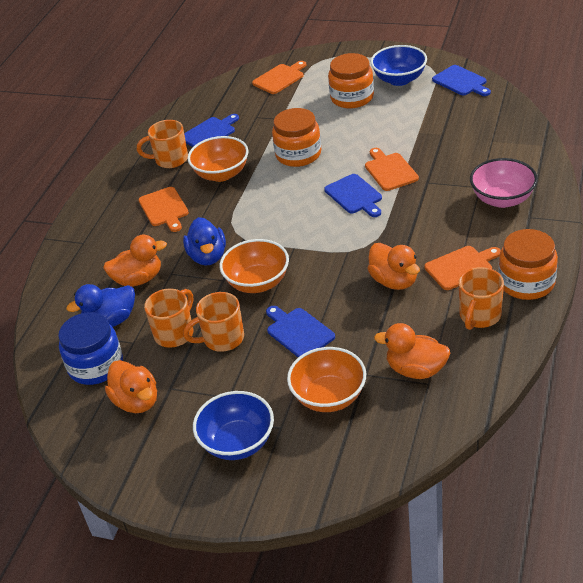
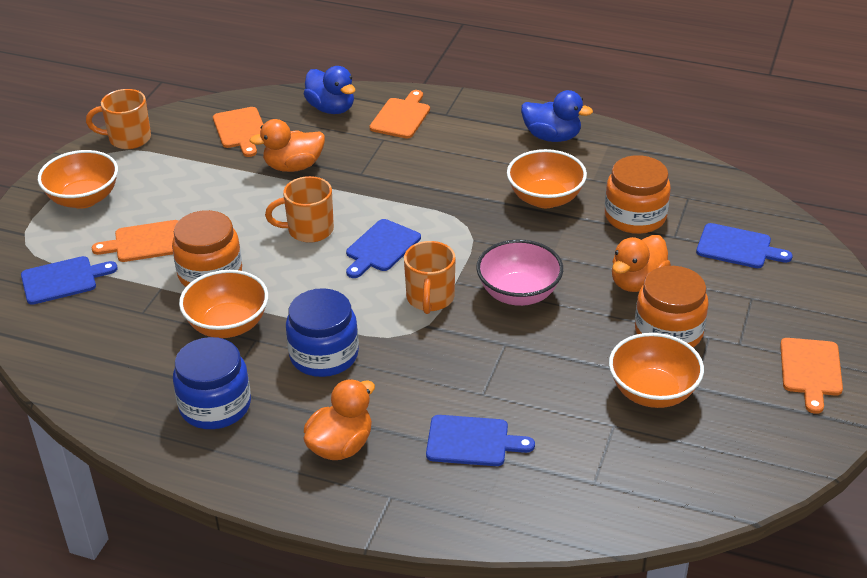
blue bowl: [193,391,274,460] [371,45,427,86] = 2 -> none = 0
blue jar: [58,312,123,385] = 1 -> [173,337,251,429] [286,288,359,377] = 2
orange bowl: [187,136,249,182] [220,239,289,293] [287,347,366,412] = 3 -> [38,150,118,209] [179,270,268,338] [507,149,587,208] [609,333,704,408] = 4
orange duck: [103,235,167,287] [105,360,157,413] [367,243,420,290] [374,323,450,379] = 4 -> [249,119,325,172] [304,379,375,460] [612,235,671,292] = 3
orange mug: [137,120,188,168] [144,288,193,348] [183,292,244,352] [459,267,504,330] = 4 -> [86,89,151,149] [265,176,334,243] [404,241,455,314] = 3

